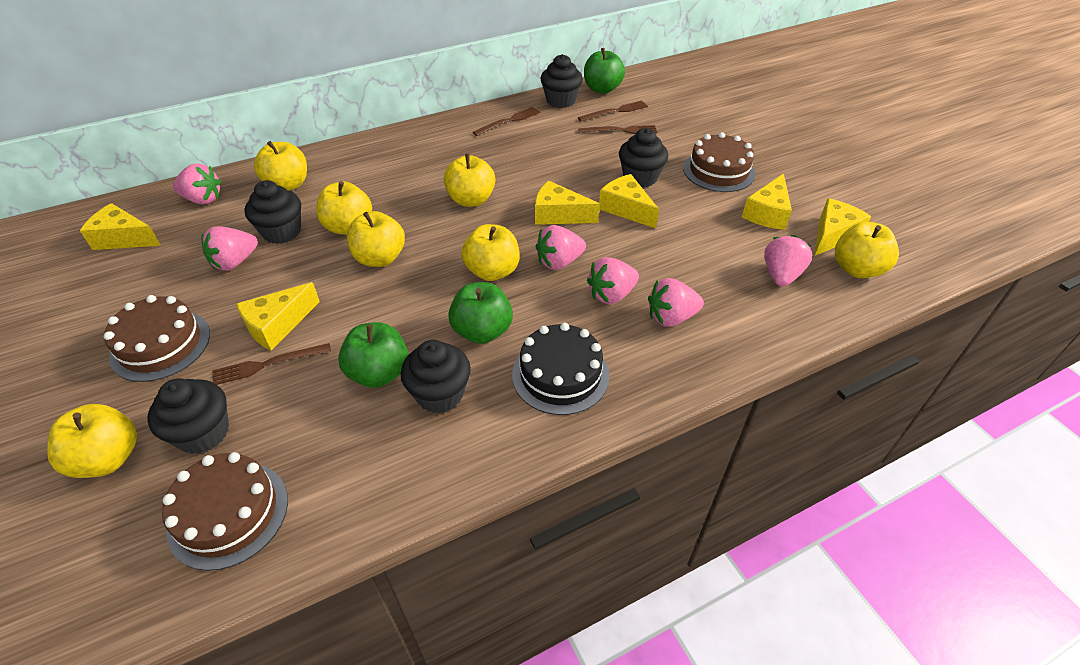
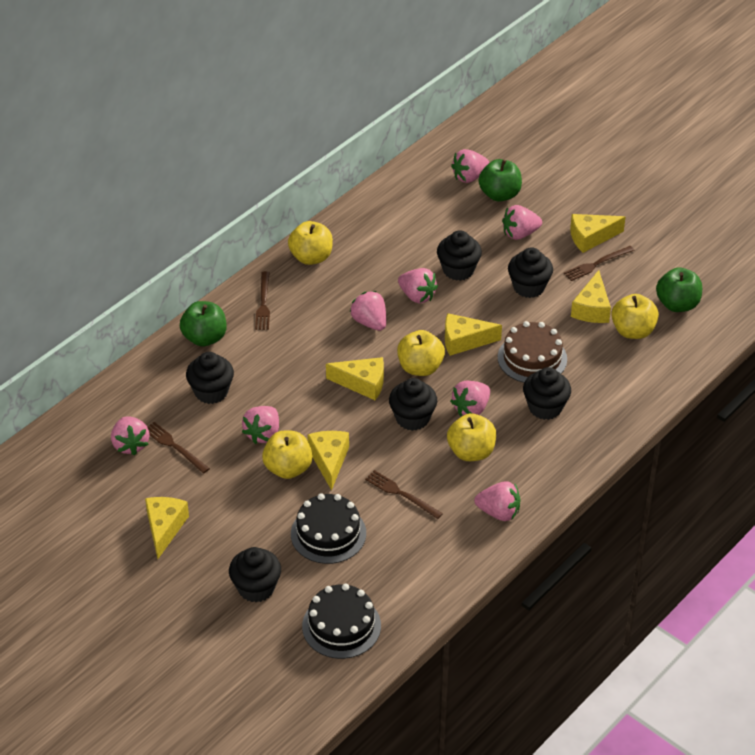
black cake: [512,323,609,415] = 1 -> [291,493,366,564] [302,583,381,659] = 2
black cupcake: [147,378,229,454] [244,180,301,244] [401,340,471,413] [541,54,583,108] [619,128,668,187] = 5 -> [186,352,234,404] [229,547,281,603] [389,378,437,431] [437,230,482,281] [508,247,553,298] [523,367,571,420] = 6
brown cake: [104,295,210,382] [162,452,288,571] [683,132,755,192] = 3 -> [498,321,567,383] = 1
pink strawberry: [173,163,221,205] [202,226,258,271] [536,225,586,270] [587,257,639,304] [648,278,704,326] [764,235,812,287] = 6 -> [111,416,149,455] [242,406,279,444] [350,291,386,331] [398,268,438,303] [450,381,490,416] [451,149,489,183] [474,481,520,521] [502,205,542,240] = 8
yellow apple: [47,404,137,478] [254,141,307,191] [316,181,372,235] [347,211,405,267] [444,154,495,207] [461,224,520,281] [835,222,899,278] = 7 -> [262,431,313,479] [288,221,333,265] [397,330,445,376] [447,413,496,461] [611,294,659,339] = 5

